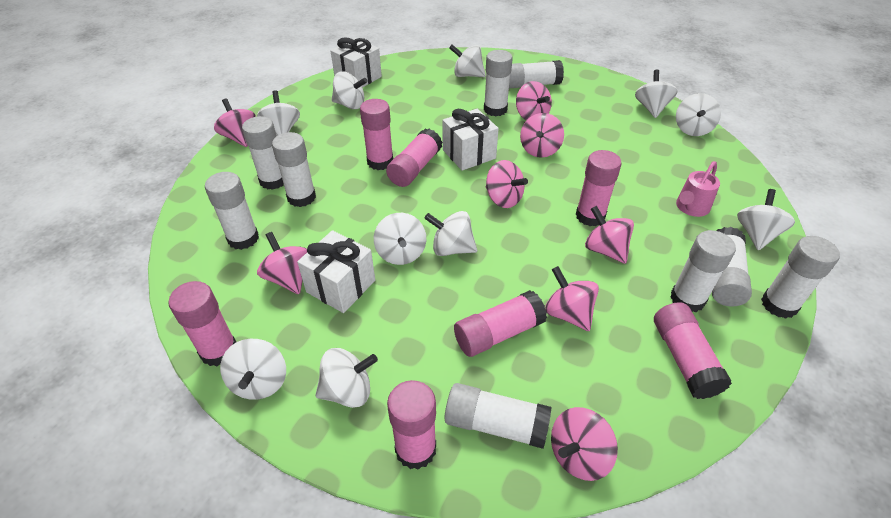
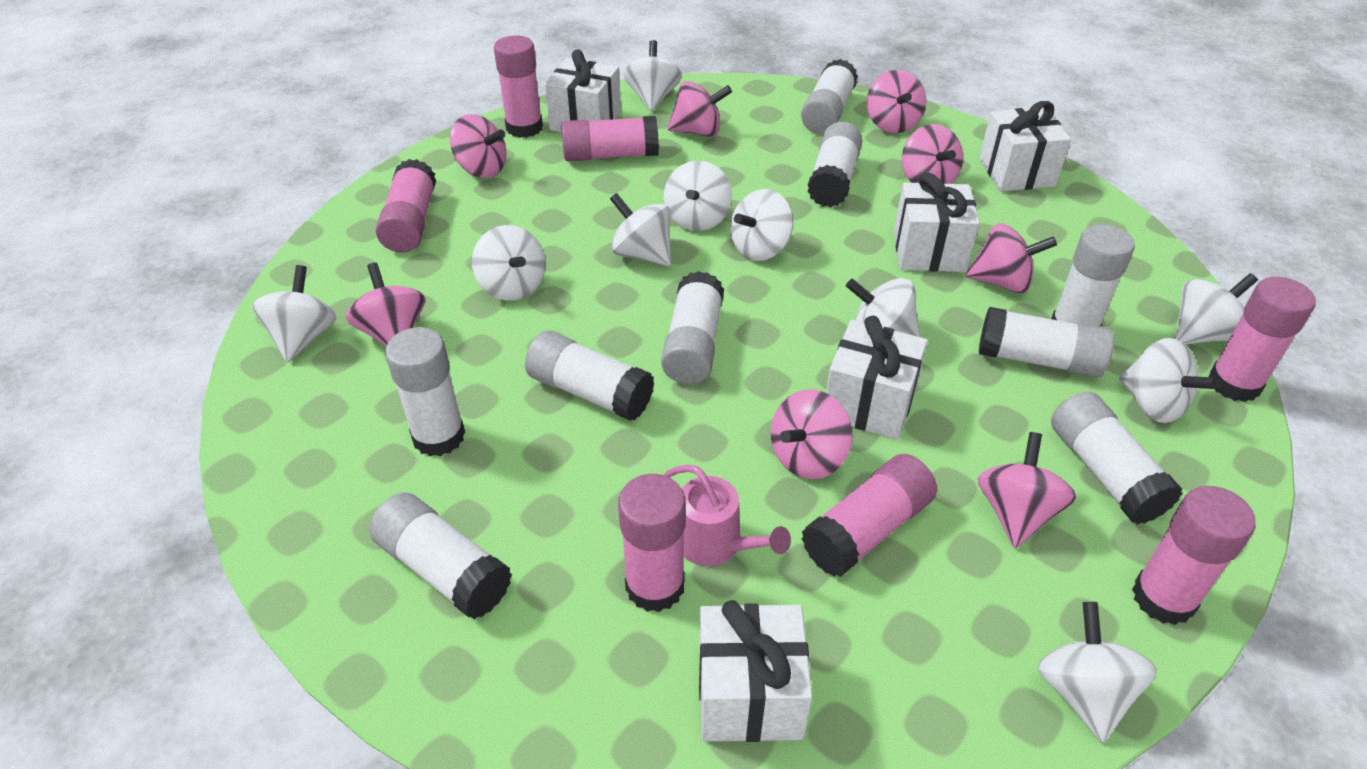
white gift: [297,230,375,313] [330,37,382,88] [443,109,499,171] = 3 -> [545,49,621,132] [699,600,812,742] [826,316,928,440] [894,173,980,272] [979,101,1071,191] = 5

